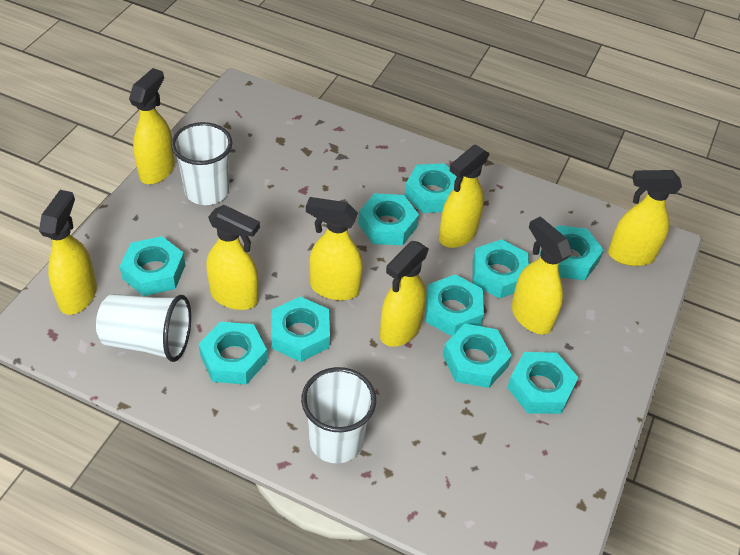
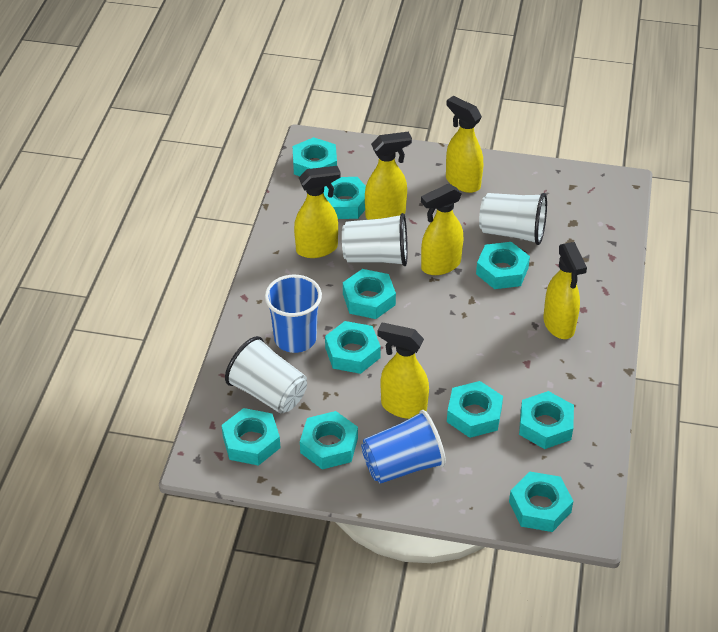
blue cup: none = 0 -> [265,275,322,353] [361,410,446,484] = 2
yellow spray bottle: [39,190,97,315] [129,68,175,184] [206,205,260,310] [306,197,363,301] [380,241,429,347] [439,144,490,248] [511,217,572,334] [608,170,682,266] = 8 -> [294,166,341,258] [365,132,412,220] [377,323,429,419] [421,184,463,275] [446,96,483,193] [543,242,587,339] = 6

